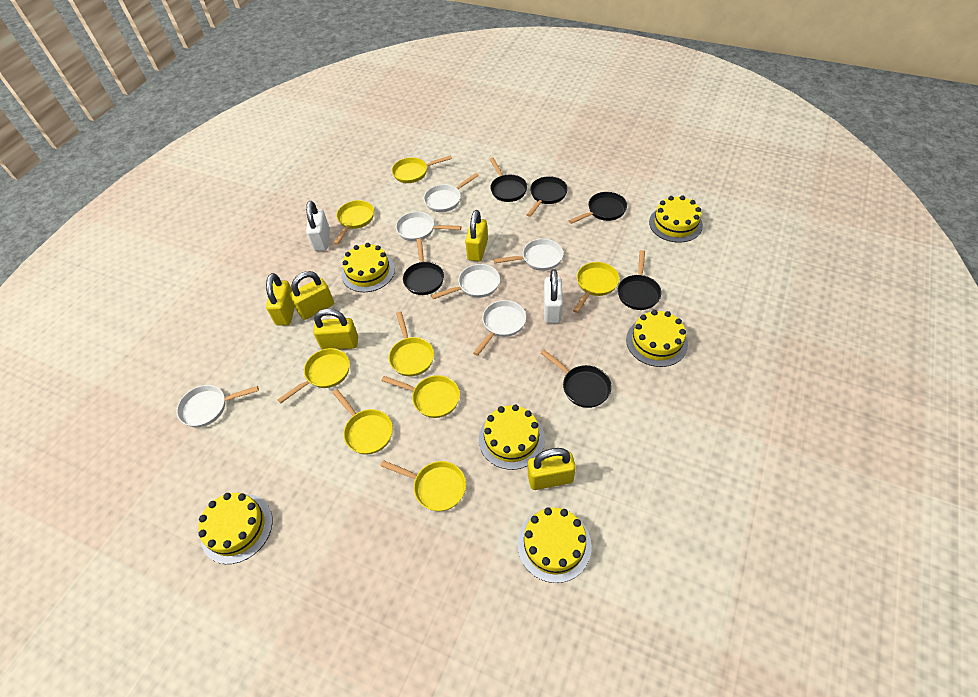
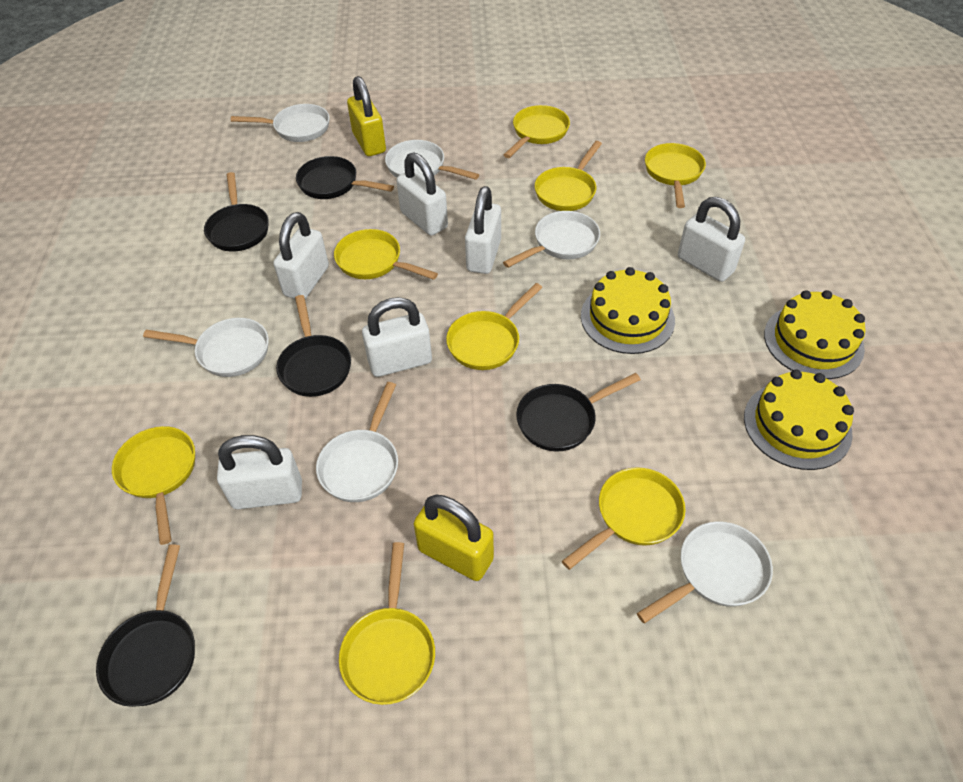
black pan: [403,239,444,295] [489,158,527,202] [527,176,568,217] [541,350,612,408] [569,192,627,224] [618,250,662,310] = 6 -> [96,545,195,707] [204,172,269,252] [276,295,351,397] [296,156,394,199] [516,373,641,452] = 5
white padlock: [306,201,330,251] [544,269,563,323] = 2 -> [217,435,302,509] [273,212,329,299] [362,297,432,377] [396,153,448,236] [465,186,501,274] [678,197,745,282] = 6
yellow cake: [198,493,273,564] [341,243,395,292] [479,405,545,470] [517,508,592,583] [626,310,688,367] [649,196,703,243] = 6 -> [581,267,675,354] [744,369,854,470] [764,290,866,379] = 3
yellow padlock: [266,273,295,326] [290,271,334,320] [313,309,358,350] [465,210,488,262] [528,448,576,490] = 5 -> [347,76,386,156] [414,495,494,581] = 2

